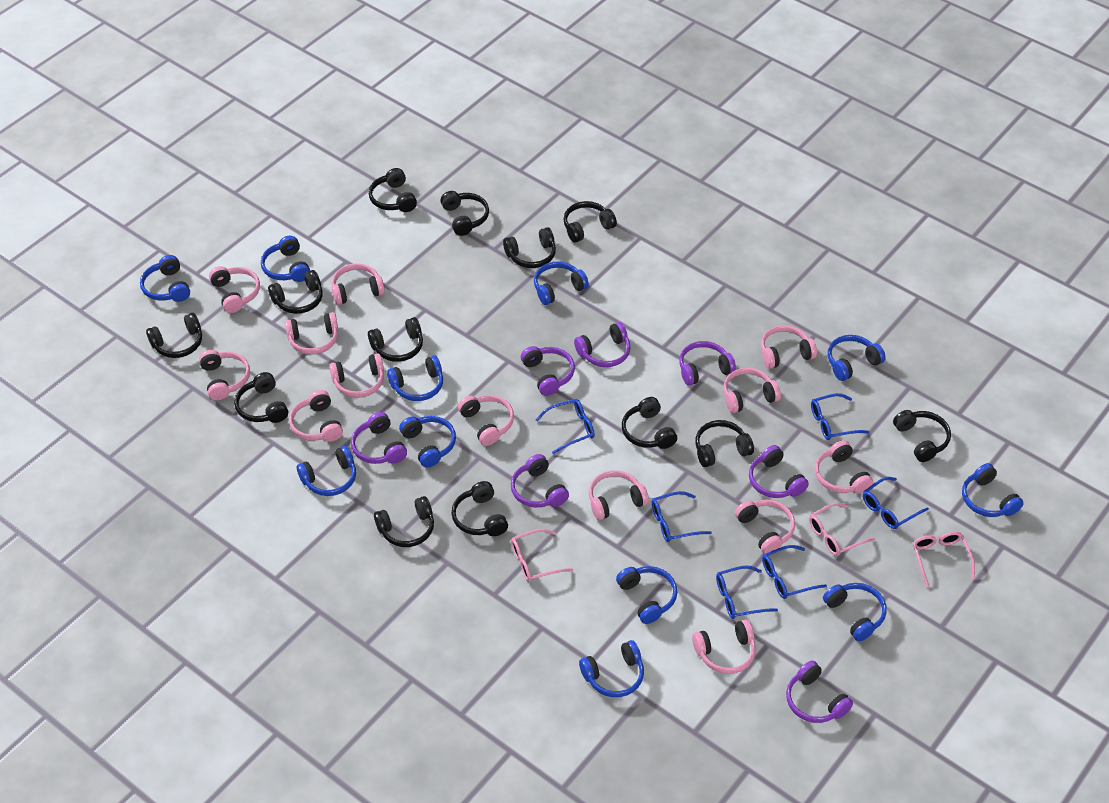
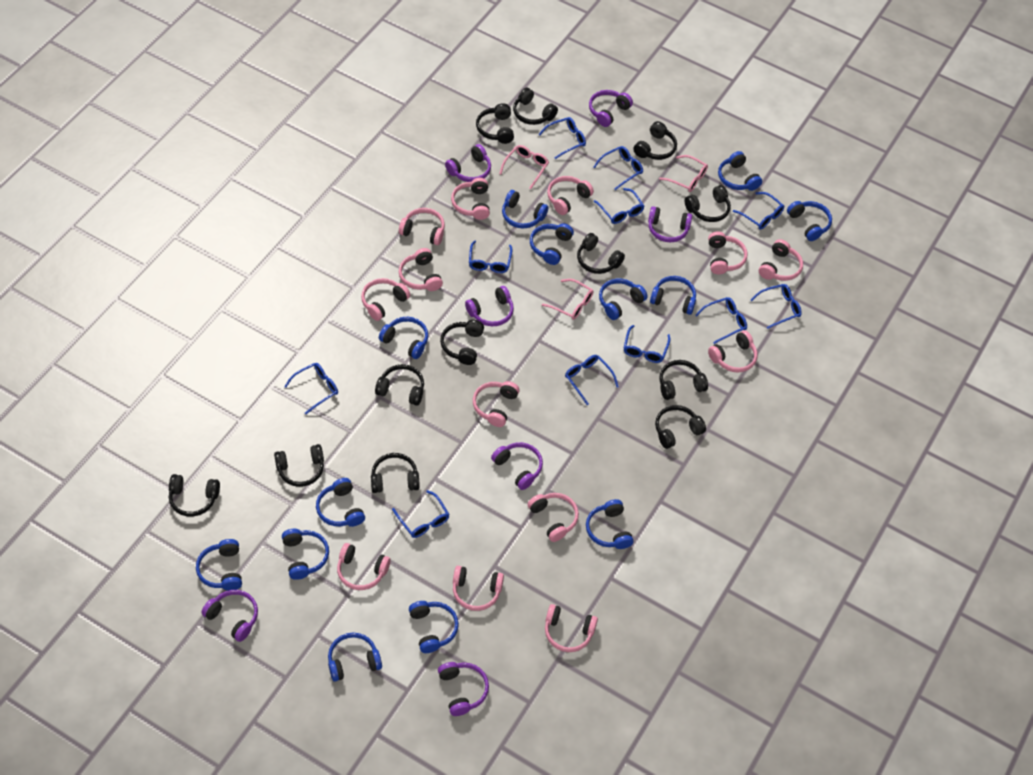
black headphones: [146,313,202,358] [234,372,288,423] [268,270,323,314] [368,317,423,362] [369,168,417,212] [374,496,434,547] [440,191,489,236] [451,481,508,536] [503,227,556,268] [563,201,617,243] [622,397,677,449] [695,420,754,467] [893,410,951,462] = 13 -> [169,474,220,517] [274,444,324,487] [371,453,420,493] [375,364,424,406] [440,320,484,365] [476,103,514,144] [513,88,558,125] [577,233,625,274] [633,121,677,160] [655,405,706,449] [659,360,708,400] [685,185,731,222] = 12
blue glasses: [536,399,595,454] [652,491,712,542] [716,565,778,619] [762,545,827,599] [811,393,869,440] [863,477,929,529] = 6 -> [284,363,338,414] [392,490,450,538] [469,241,513,273] [538,117,586,159] [565,355,619,405] [594,146,643,190] [594,188,644,224] [623,325,671,363] [695,297,747,344] [733,192,784,230] [751,284,802,329] = 11
blue headphones: [140,255,190,302] [261,236,310,282] [297,446,356,496] [387,355,443,401] [399,416,456,468] [534,261,589,305] [579,640,644,697] [616,566,677,624] [823,583,886,641] [828,335,886,381] [962,463,1024,517] = 11 -> [196,539,242,590] [282,529,329,580] [316,478,365,527] [328,633,382,682] [379,317,428,359] [409,601,459,653] [502,190,548,228] [530,224,574,265] [586,499,634,549] [599,279,647,320] [650,276,696,315] [718,151,762,191] [787,201,832,241] = 13

